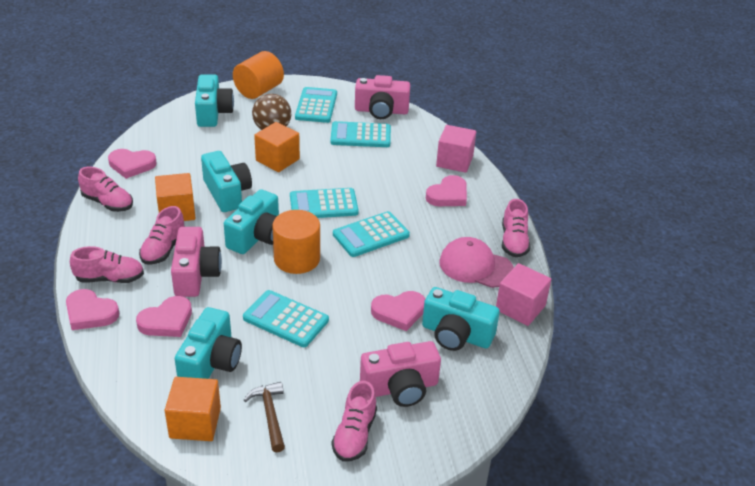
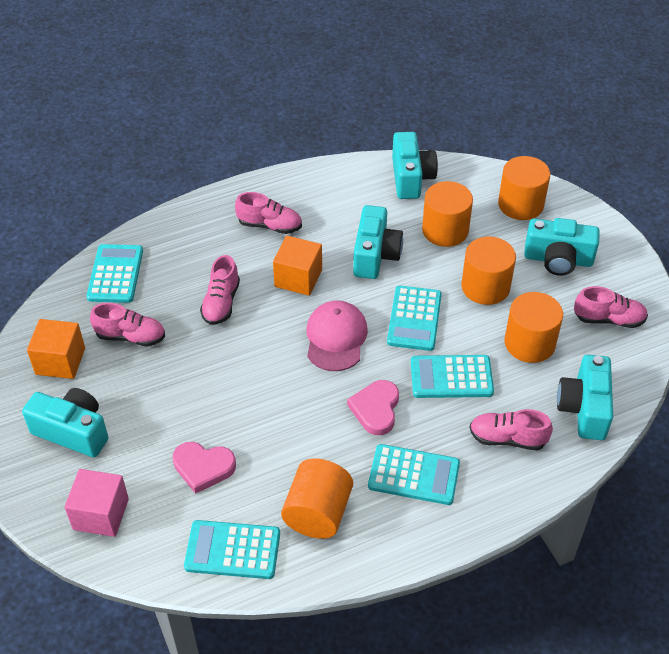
brown ball: [252,94,291,130] = 1 -> none = 0
brown hammer: [244,382,285,452] = 1 -> none = 0
orange cube: [155,173,196,221] [165,377,221,441] [254,122,300,172] = 3 -> [27,319,85,379] [273,236,322,296] = 2
orange cylinder: [233,51,284,99] [272,210,320,274] = 2 -> [281,458,353,539] [422,181,473,247] [461,237,516,305] [498,156,550,220] [505,292,563,363] = 5
pink camera: [171,227,222,297] [355,75,410,119] [360,341,441,407] = 3 -> none = 0
pink cube: [436,125,476,173] [496,263,551,326] = 2 -> [64,469,129,537] = 1
pink heart: [66,289,119,330] [108,149,156,179] [136,296,192,337] [371,291,425,331] [426,175,467,206] = 5 -> [172,442,236,494] [347,380,399,435] = 2

